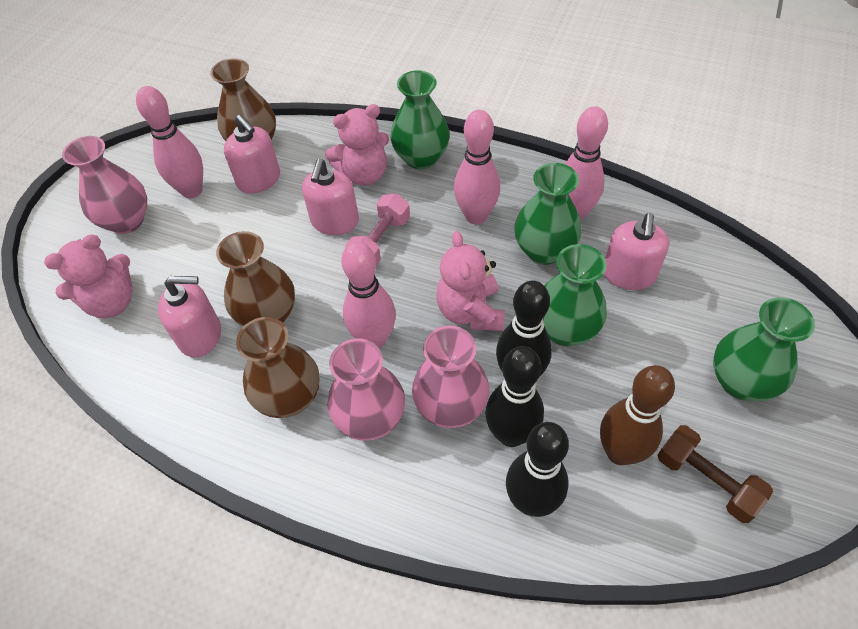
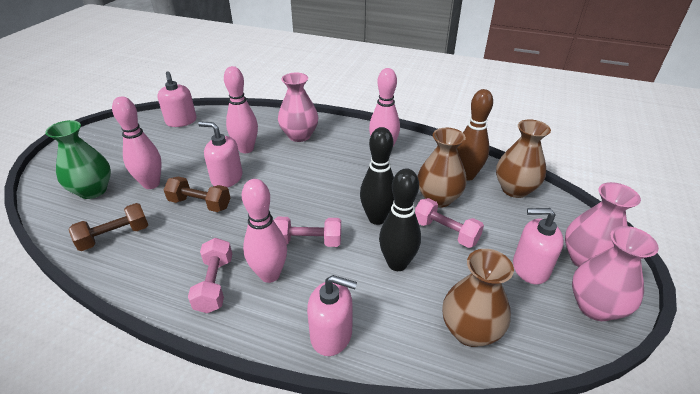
black bowling pin: [485,346,544,447] [496,280,552,377] [506,422,569,517] = 3 -> [360,127,394,225] [379,168,421,271] = 2
brown dumbbell: [657,425,773,523] = 1 -> [68,203,148,251] [164,177,230,212] = 2
green vase: [390,70,450,169] [515,163,582,265] [543,244,607,346] [713,297,815,401] = 4 -> [45,120,111,199] = 1
pink dumbbell: [345,193,410,265] = 1 -> [188,238,232,313] [274,217,341,247] [415,198,484,248] = 3
pink teddy bear: [44,235,133,318] [325,104,389,186] [436,231,505,331] = 3 -> none = 0

